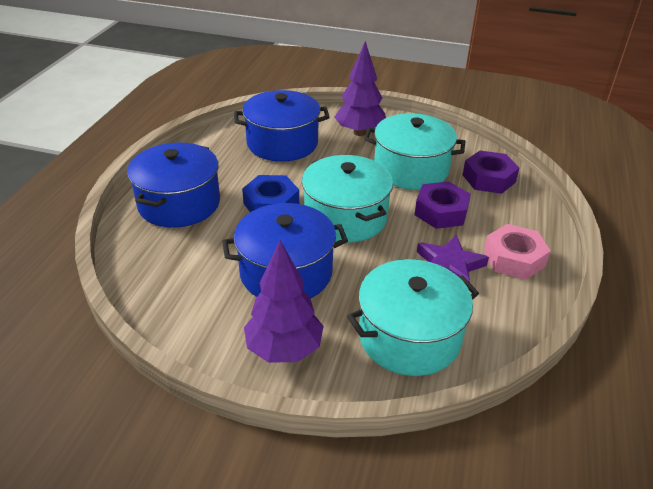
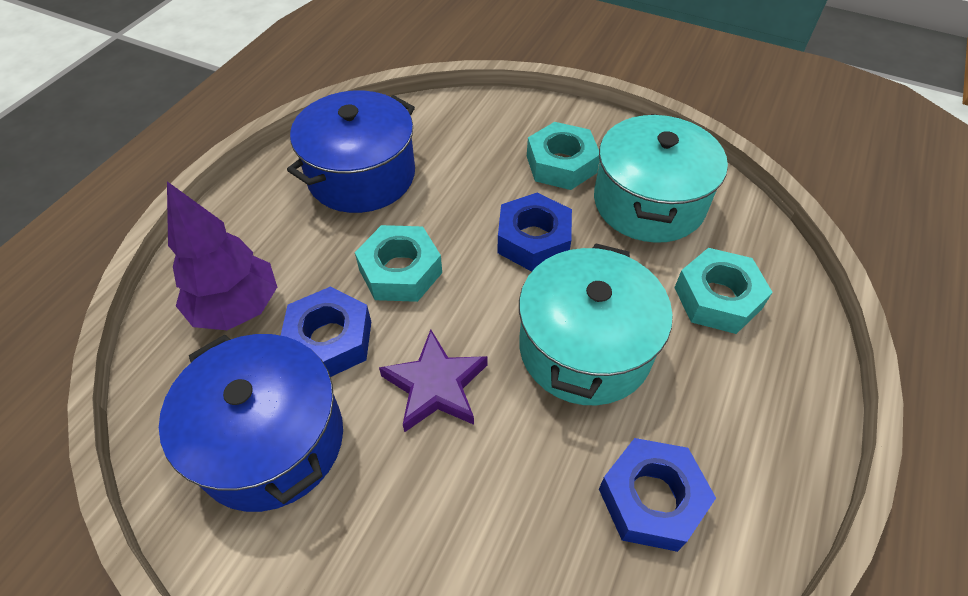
blue nut: [242,175,299,212] = 1 -> [281,286,371,377] [497,192,572,272] [599,438,716,552] = 3
blue pot: [127,143,220,228] [222,203,348,298] [234,90,330,162] = 3 -> [159,334,343,512] [287,91,415,213] = 2
pink nut: [484,224,551,280] = 1 -> none = 0
purple nut: [414,181,471,229] [463,150,519,194] = 2 -> none = 0
purple tree: [244,240,324,363] [334,41,386,136] = 2 -> [167,181,277,330] = 1
turquoise nut: none = 0 -> [355,225,442,302] [527,122,600,190] [674,248,773,334] = 3
turquoise pot: [302,155,393,242] [347,259,479,376] [364,113,465,190] = 3 -> [519,243,673,405] [594,114,728,243] = 2

